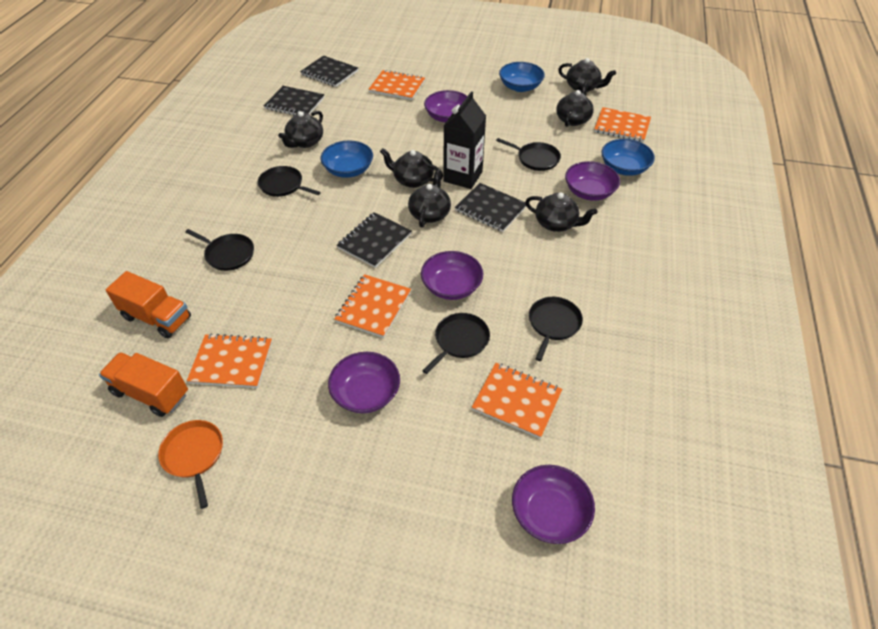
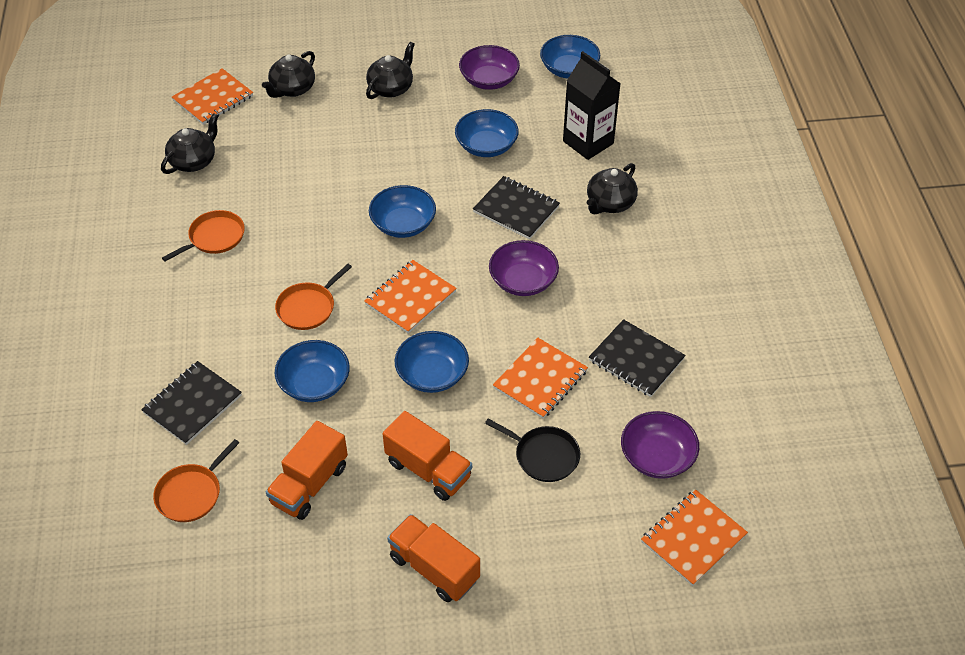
black notebook: [264,86,325,115] [300,55,358,87] [337,212,412,268] [455,183,527,232] = 4 -> [141,361,242,445] [473,176,560,240] [589,319,686,397] = 3
black pan: [185,229,254,271] [258,166,321,197] [422,313,490,374] [496,138,561,171] [529,297,583,361] = 5 -> [485,418,580,482] = 1
black teapot: [278,111,323,148] [380,148,443,188] [408,169,451,227] [525,192,598,232] [556,81,594,127] [558,58,616,92] = 6 -> [161,113,219,174] [262,51,315,98] [366,42,415,99] [587,163,638,214] = 4
blue bowl: [321,141,373,178] [499,62,545,92] [601,139,655,176] = 3 -> [275,340,350,402] [369,185,436,238] [395,331,469,393] [455,109,519,157] [540,35,600,78] = 5
orange notebook: [187,333,272,388] [335,274,411,338] [368,70,425,100] [472,363,562,438] [594,107,651,142] = 5 -> [172,68,253,125] [364,260,457,334] [493,338,588,419] [641,490,748,586] = 4
orange pan: [158,420,223,509] = 1 -> [153,439,239,522] [162,210,245,261] [275,264,352,330] = 3
orange truck: [99,352,188,417] [106,271,191,338] = 2 -> [266,421,348,520] [382,411,472,501] [387,514,480,602] = 3
purple bowl: [328,352,400,413] [421,251,483,300] [424,90,467,123] [512,465,595,544] [565,161,620,201] = 5 -> [459,45,520,90] [489,240,559,296] [621,411,699,479] = 3

